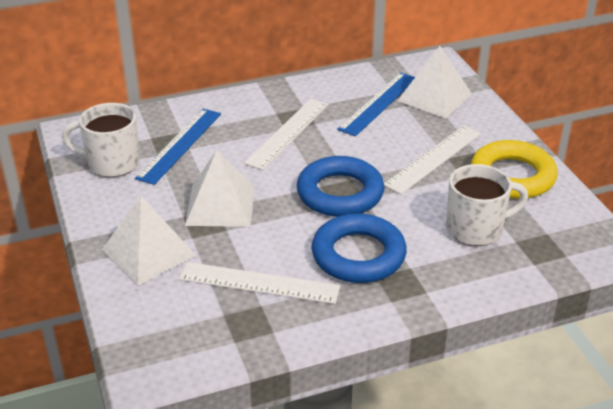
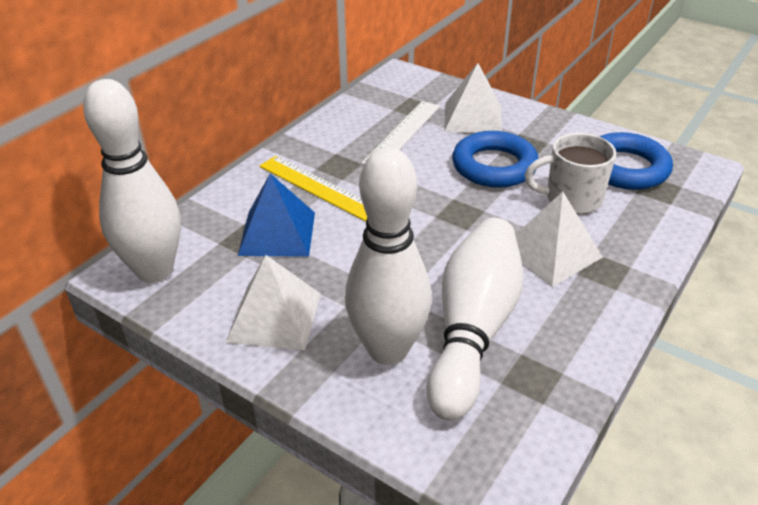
blue pyramid: none = 0 -> [238,173,315,257] = 1
blue ruler: [135,109,221,185] [337,72,415,136] = 2 -> none = 0
white bowling pin: none = 0 -> [83,79,181,283] [345,147,432,365] [427,218,523,421] = 3
white mug: [62,103,140,177] [446,164,528,246] = 2 -> [525,133,616,214] = 1
white ruler: [179,262,340,304] [244,99,329,170] [384,125,481,194] = 3 -> [362,101,440,164] = 1
yellow ring: [471,140,558,199] = 1 -> none = 0
yellow ruler: none = 0 -> [260,156,367,221] = 1

